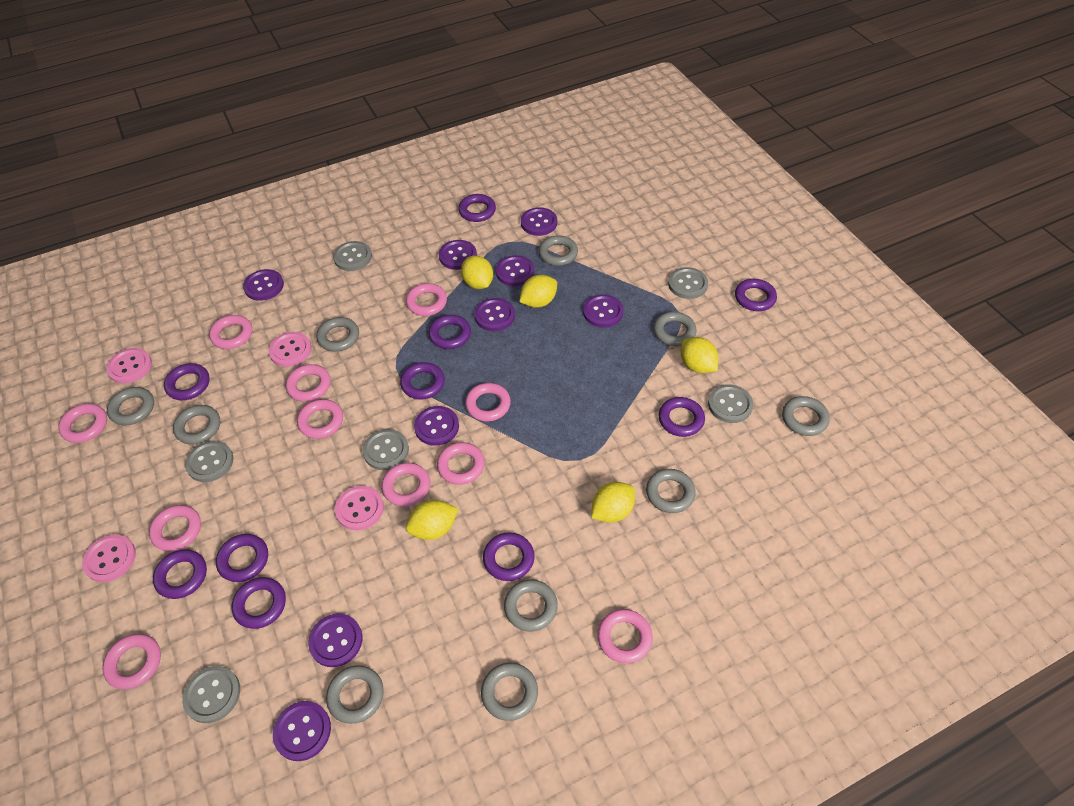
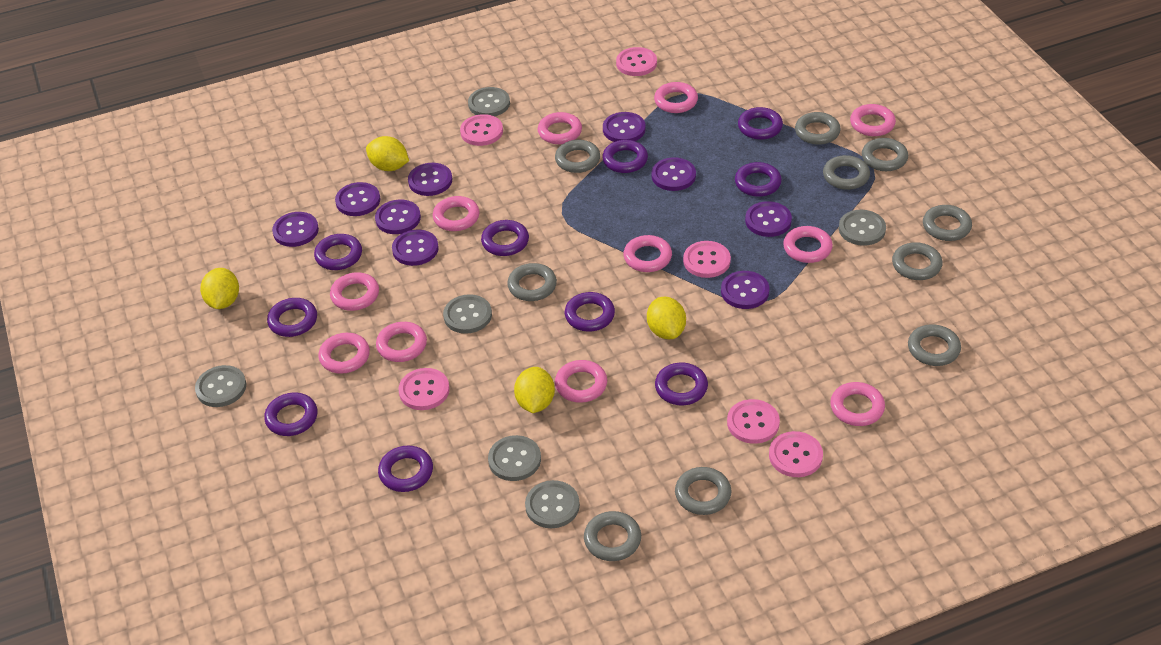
pink button: [82,534,136,582] [106,348,152,384] [268,332,312,367] [335,486,384,530] = 4 -> [399,368,450,410] [460,114,503,146] [616,47,657,76] [683,241,731,278] [727,399,780,444] [769,431,823,477] = 6
yellow lemon: [406,500,458,540] [461,256,493,289] [519,275,557,308] [591,482,635,523] [681,337,718,373] = 5 -> [200,268,239,309] [366,136,409,171] [514,367,555,413] [647,297,686,339] = 4

